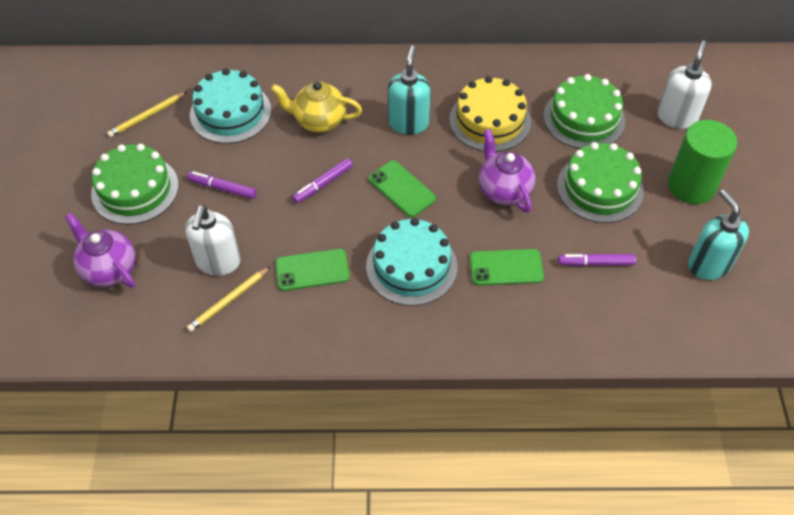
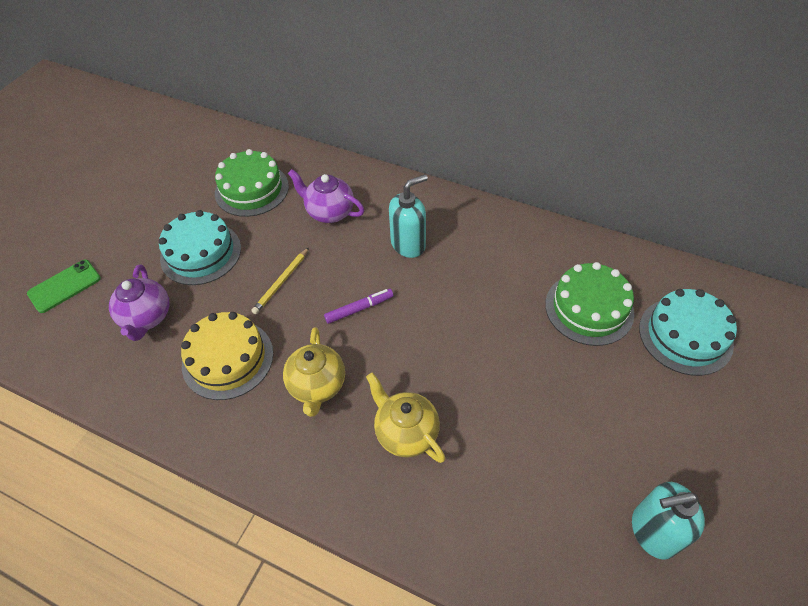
green cake: [91,144,179,224] [543,74,625,149] [557,142,644,223] = 3 -> [215,149,289,217] [545,262,634,346] = 2
green cylinder: [668,120,737,204] = 1 -> none = 0
green phone: [275,249,350,291] [369,160,436,217] [470,249,544,286] = 3 -> [27,259,101,313] = 1
purple marker: [187,171,257,199] [292,158,353,203] [558,253,636,266] = 3 -> [324,289,394,324] = 1
white soap dispenser: [185,205,241,276] [657,41,712,129] = 2 -> none = 0
yellow pencil: [107,92,187,137] [187,266,271,332] = 2 -> [251,248,309,314] = 1
yellow teapot: [271,81,362,132] = 1 -> [283,327,345,417] [366,373,445,463] = 2

